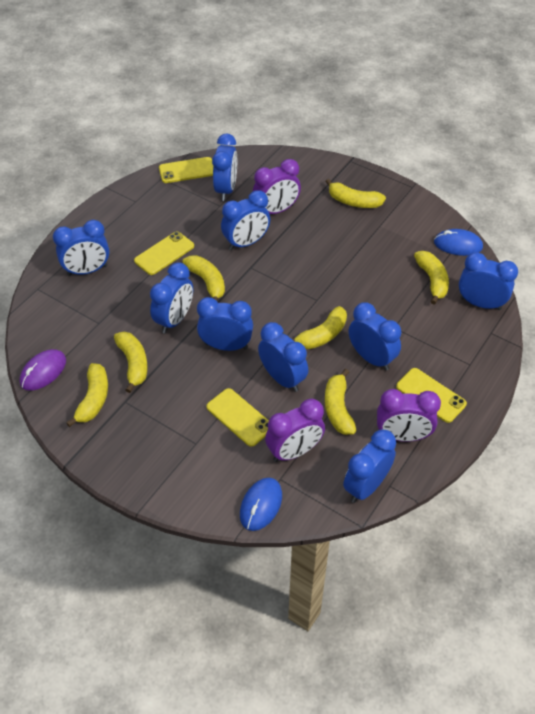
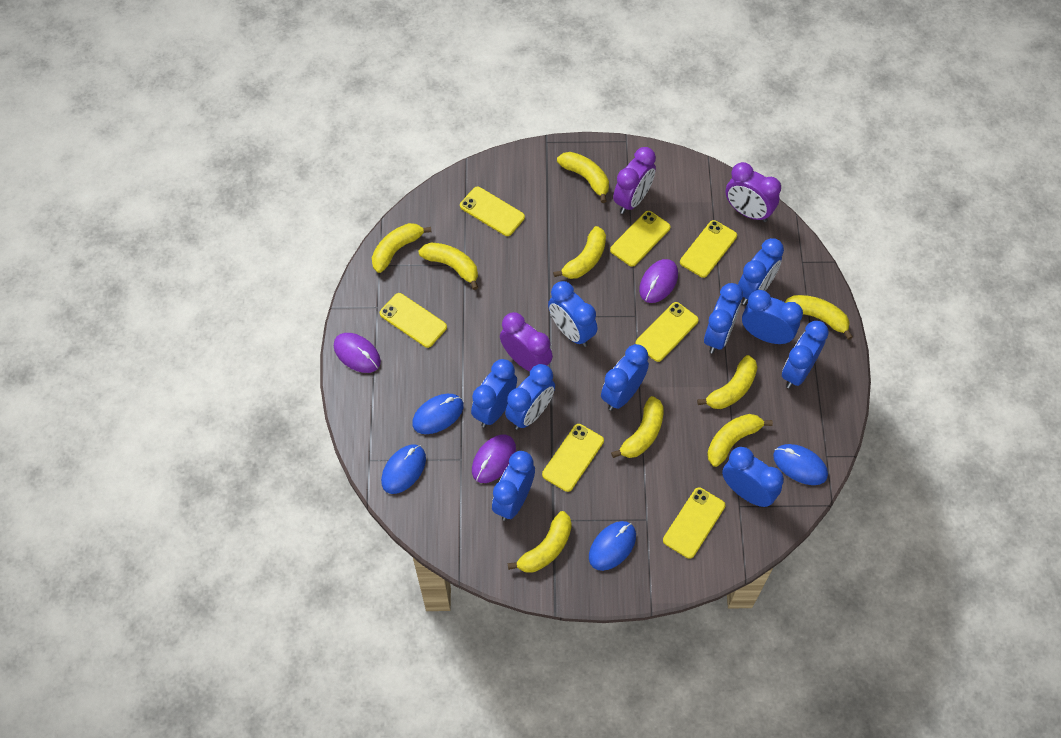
blue clock: [53,220,109,276] [150,262,193,333] [197,297,253,351] [212,134,237,201] [221,190,270,250] [258,322,308,392] [343,429,396,503] [349,302,401,370] [459,252,518,310] = 9 -> [471,359,517,427] [492,451,535,521] [505,364,555,430] [548,281,597,347] [601,344,649,411] [704,283,743,353] [722,447,784,507] [738,238,784,305] [742,290,803,345] [782,321,829,389] = 10
blue mouse: [240,478,282,531] [434,229,483,256] = 2 -> [381,445,426,494] [412,394,464,434] [589,521,636,571] [773,444,828,485] = 4
purple mouse: [20,349,66,391] = 1 -> [334,333,381,373] [472,435,516,483] [639,259,678,303] = 3
yellow banana: [66,363,108,427] [114,332,148,393] [182,255,225,302] [291,306,347,349] [325,369,356,435] [326,179,386,208] [414,251,449,305] = 7 -> [372,223,432,273] [418,243,478,290] [508,511,572,573] [553,226,606,279] [557,152,609,203] [611,396,663,458] [697,355,757,409] [707,414,773,467] [785,295,853,340] = 9
yellow phone: [134,232,194,275] [159,157,213,183] [206,388,269,447] [396,368,467,423] = 4 -> [380,293,447,348] [460,187,525,236] [542,424,604,492] [610,211,670,267] [635,302,699,362] [663,487,725,559] [680,220,737,278] = 7

